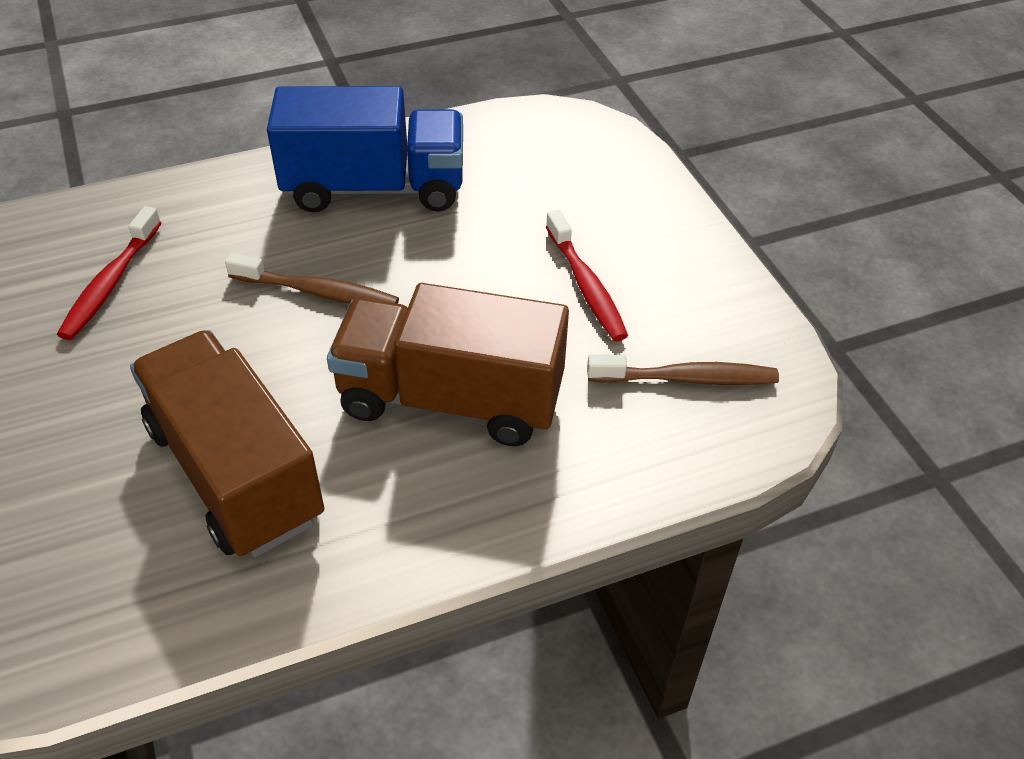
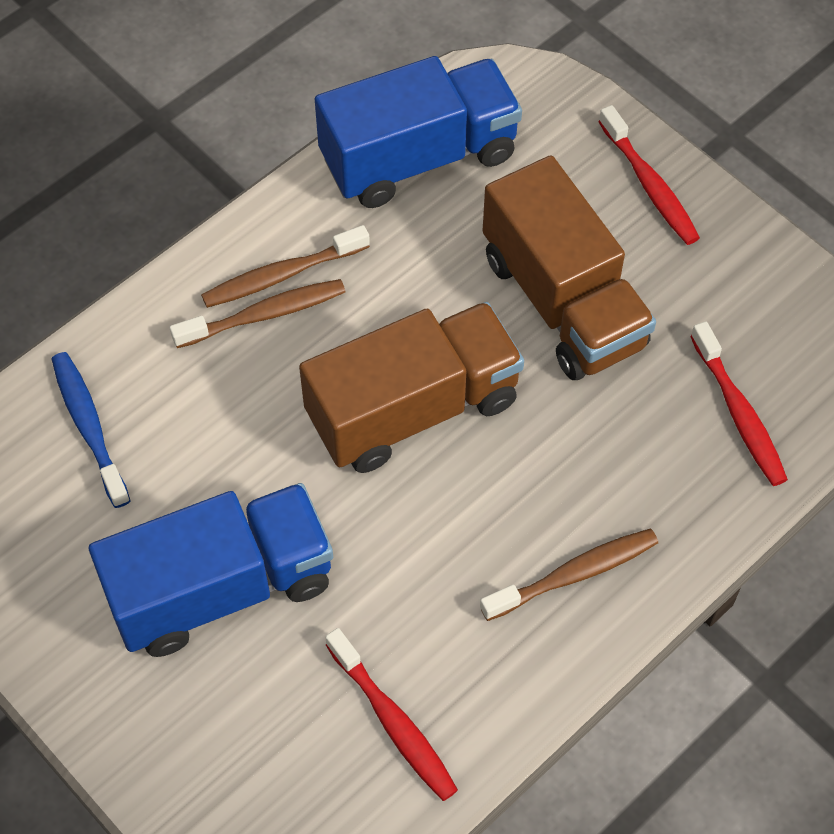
blue toothbrush: none = 0 -> [52,352,131,508] = 1
blue truck: [267,86,463,212] = 1 -> [89,483,333,657] [315,56,522,208] = 2
brown toothbrush: [225,253,399,304] [587,354,779,385] = 2 -> [170,279,346,348] [201,225,370,308] [480,529,658,621] = 3
red toothbrush: [57,206,161,340] [546,210,628,341] = 2 -> [325,628,458,801] [598,105,700,245] [690,321,788,486] = 3

